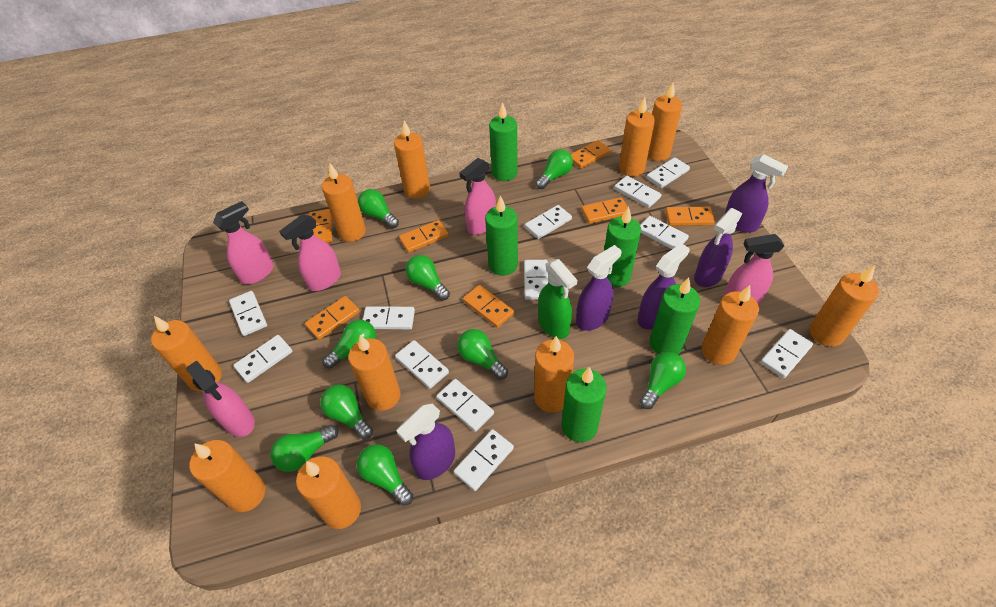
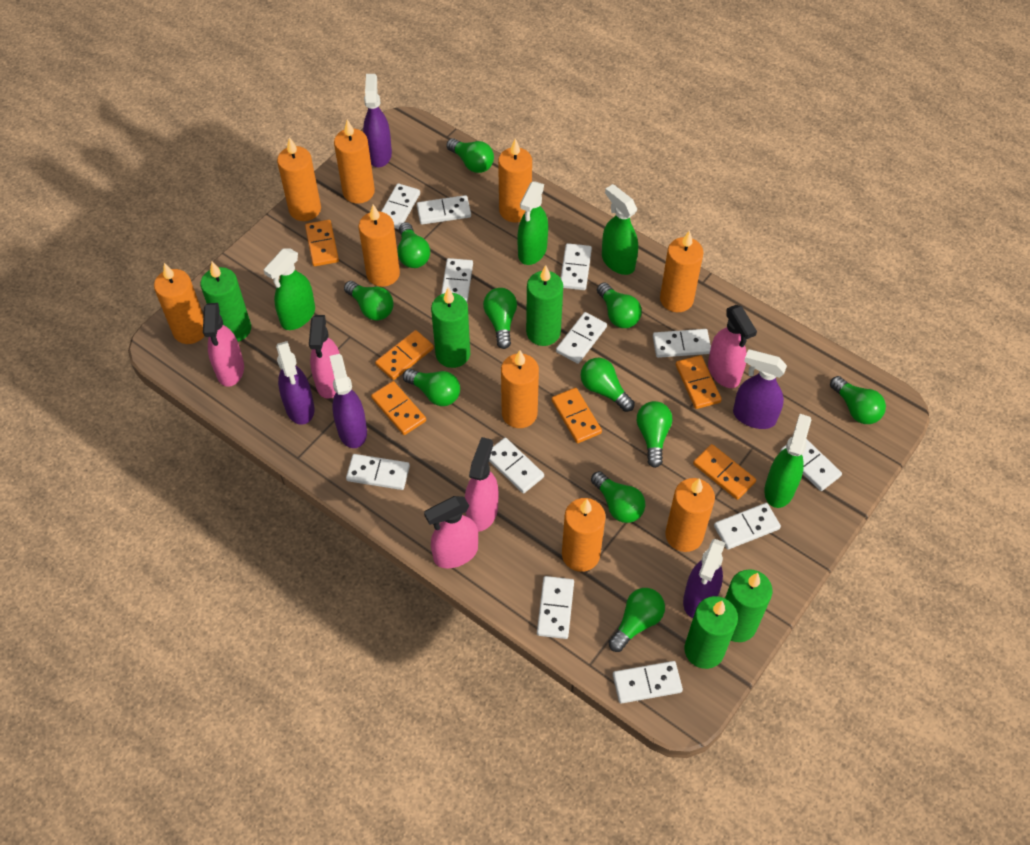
green light bulb: [271,425,338,472] [320,384,373,439] [322,320,376,368] [357,444,413,506] [358,189,399,228] [405,255,450,300] [457,329,508,380] [536,149,573,189] [640,352,686,409] = 9 -> [344,281,394,321] [397,222,430,268] [403,368,460,406] [446,138,494,173] [483,288,517,349] [581,357,635,412] [591,471,645,523] [597,282,642,328] [608,588,665,652] [637,401,672,468] [830,376,886,424] = 11
green spray bottle: [538,259,577,339] = 1 -> [264,248,315,330] [518,181,548,265] [602,184,638,275] [764,414,811,508] = 4
orange candle: [151,316,222,392] [189,440,266,512] [296,456,361,529] [322,164,366,242] [348,335,400,411] [394,121,430,199] [534,336,574,413] [619,97,655,177] [648,82,682,161] [702,285,759,365] [809,265,879,347] = 11 -> [154,263,204,344] [277,137,321,221] [334,119,375,204] [358,204,400,287] [498,138,532,222] [501,350,539,428] [562,498,606,572] [660,230,704,312] [665,478,715,552] = 9
orange domino: [305,296,360,340] [309,209,332,243] [399,220,448,253] [463,285,514,328] [571,140,611,168] [581,197,628,224] [665,207,715,226] = 7 -> [305,220,339,266] [371,381,426,435] [375,330,434,380] [552,388,602,443] [676,355,722,409] [693,444,756,500] = 6

